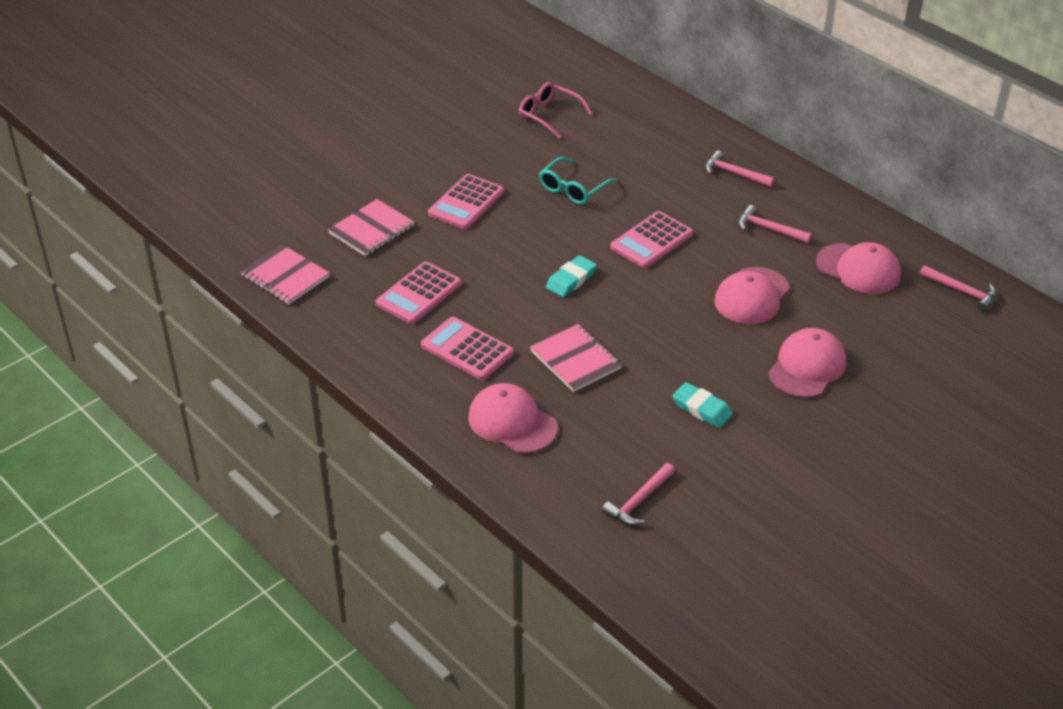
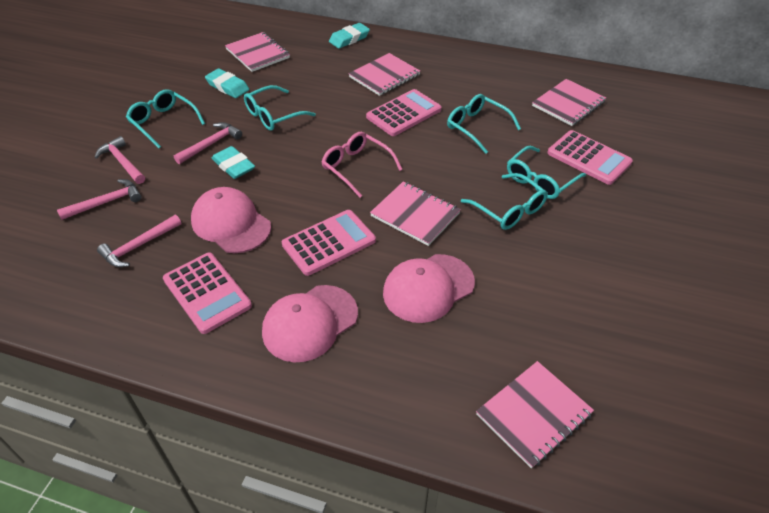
pink cap: [468,383,558,454] [714,267,790,324] [768,328,846,398] [816,242,901,294] = 4 -> [191,187,271,253] [262,285,358,362] [383,254,475,323] = 3
pink notebook: [240,244,330,304] [328,199,414,256] [530,324,622,392] = 3 -> [225,32,290,72] [349,53,420,96] [370,181,461,246] [476,361,594,468] [532,79,606,126] = 5
turquoise eraser: [546,255,597,297] [672,382,733,428] = 2 -> [205,68,249,98] [212,146,255,179] [329,23,370,48] = 3
turquoise glasses: [539,157,618,205] = 1 -> [126,89,205,149] [244,85,316,131] [447,94,521,154] [461,173,548,230] [507,146,586,199] = 5

